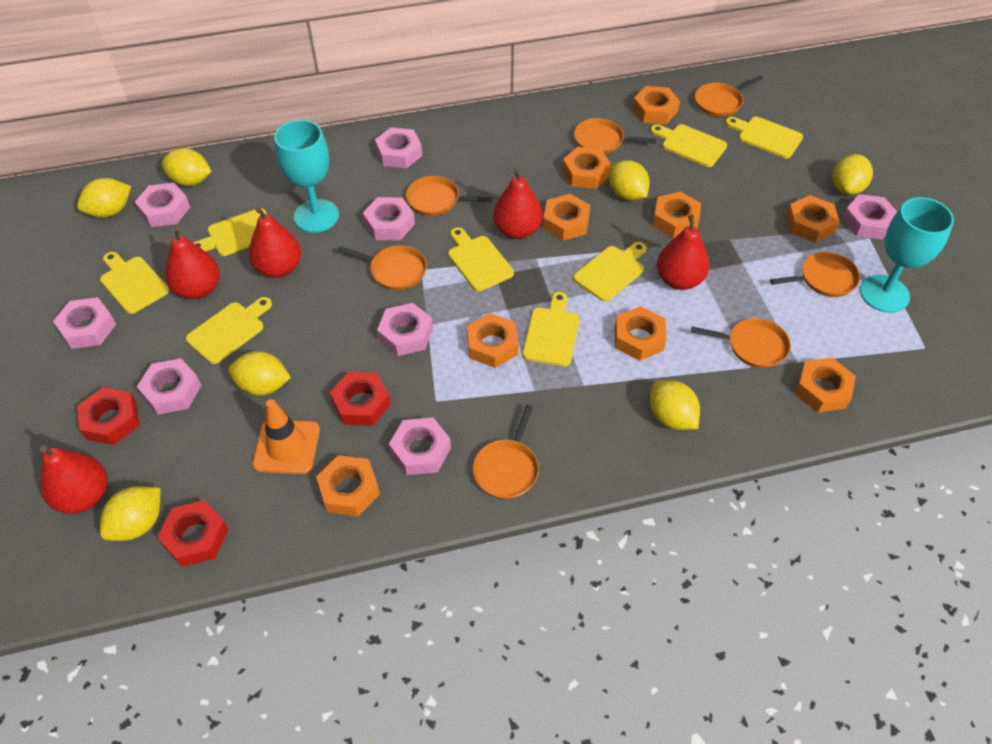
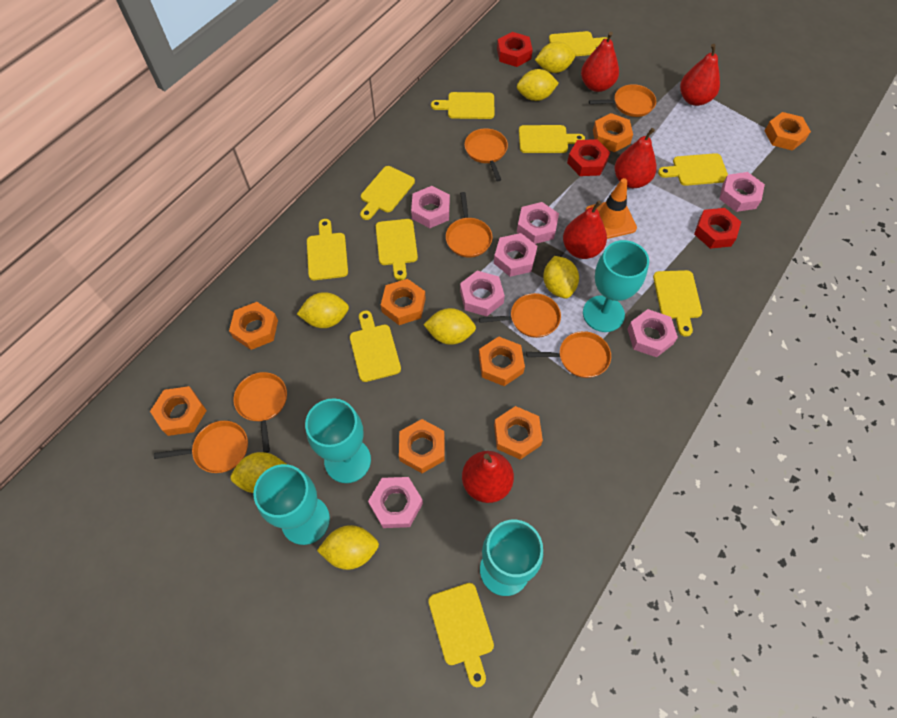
orange nut: [316,455,380,516] [467,313,519,368] [543,194,590,241] [562,147,612,189] [615,306,667,361] [632,86,680,124] [653,191,701,238] [786,195,840,243] [795,358,856,413] = 9 -> [150,386,207,436] [229,302,278,350] [381,279,426,325] [399,419,445,473] [479,336,525,386] [494,406,543,460] [593,113,633,152] [765,112,811,151] = 8
pink nut: [53,297,116,349] [135,183,190,227] [137,358,202,415] [363,197,415,240] [375,127,422,168] [377,303,433,356] [389,417,451,475] [842,194,897,239] = 8 -> [368,477,423,528] [411,186,450,228] [460,271,505,316] [494,233,537,277] [517,202,559,244] [627,309,678,357] [719,172,765,212] = 7
turquoise goblet: [274,120,339,233] [860,197,954,313] = 2 -> [253,464,330,545] [305,398,371,483] [480,520,543,596] [583,240,649,332] = 4
yellow cutting board: [100,252,169,314] [186,297,272,364] [194,208,267,256] [448,227,514,292] [523,292,579,366] [573,242,647,302] [650,124,727,167] [725,117,803,158] = 8 -> [307,219,348,280] [350,311,401,382] [360,166,415,220] [376,219,418,280] [428,583,494,687] [431,92,494,119] [519,125,585,153] [549,31,607,56] [653,270,702,337] [658,153,728,186] = 10

